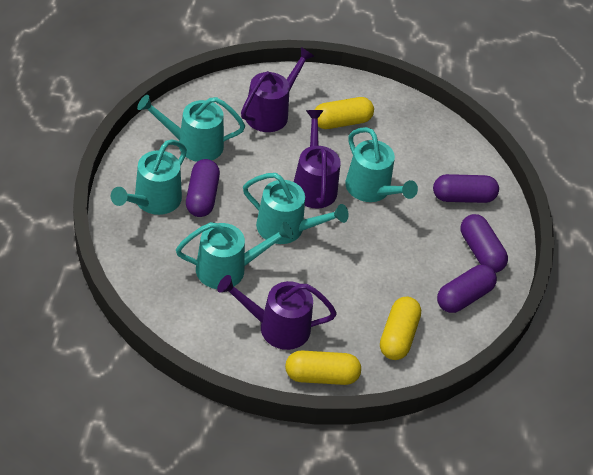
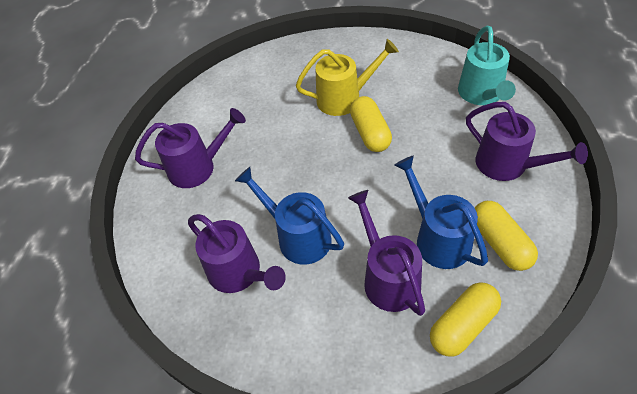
blue watering can: none = 0 -> [235,167,344,265] [394,156,488,269] = 2
purple capsule: [186,159,220,217] [433,174,499,203] [437,265,497,313] [461,214,508,273] = 4 -> none = 0
purple watering can: [217,275,337,350] [241,47,315,132] [294,110,340,209] = 3 -> [135,108,246,188] [188,214,286,293] [348,190,425,316] [466,102,588,181] = 4
turquoise watering can: [111,140,187,215] [137,95,245,162] [176,222,294,289] [243,173,349,244] [345,127,418,202] = 5 -> [458,26,516,105] = 1
yellow watering can: none = 0 -> [296,39,399,116] = 1

